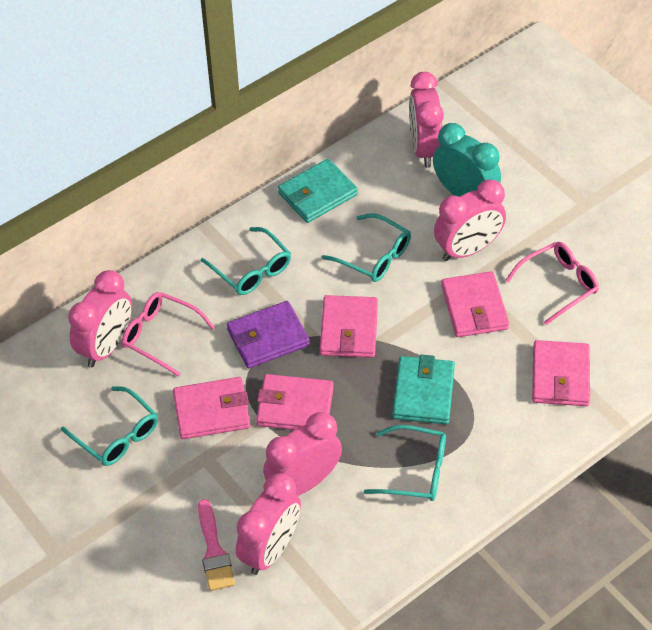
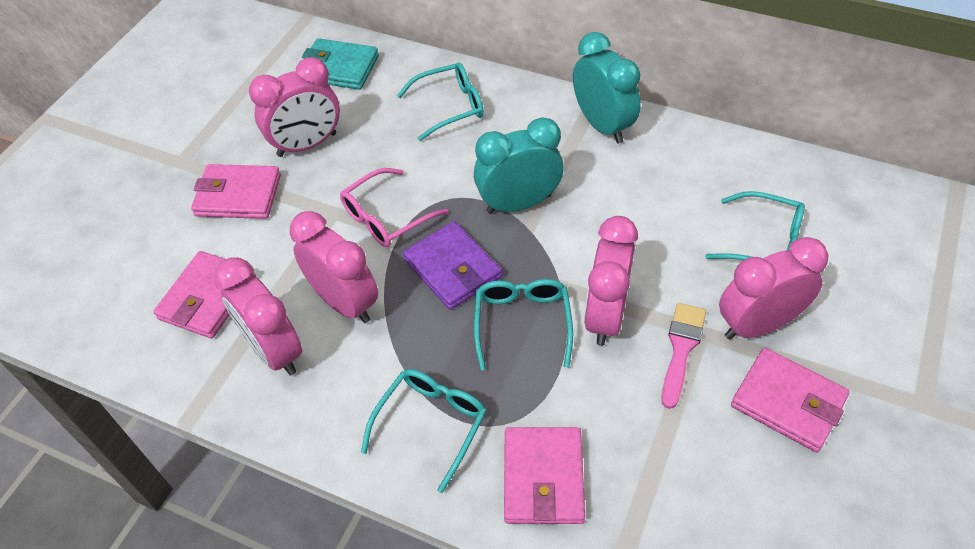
pink glasses: [122,292,215,377] [505,242,599,325] = 2 -> [340,168,448,247] = 1
pink wallet: [173,377,251,439] [256,374,334,430] [320,295,378,358] [441,271,509,337] [532,340,590,406] = 5 -> [153,251,256,338] [191,164,281,219] [504,427,585,524] [731,348,850,452] = 4
turquoise clock: [433,123,501,197] = 1 -> [474,117,564,214] [573,32,641,144] = 2
turquoise wallet: [278,159,358,223] [392,355,455,424] = 2 -> [302,38,379,90] = 1

